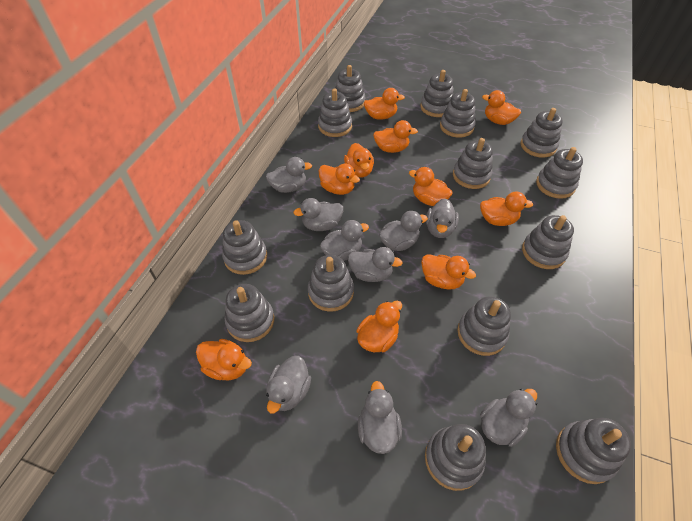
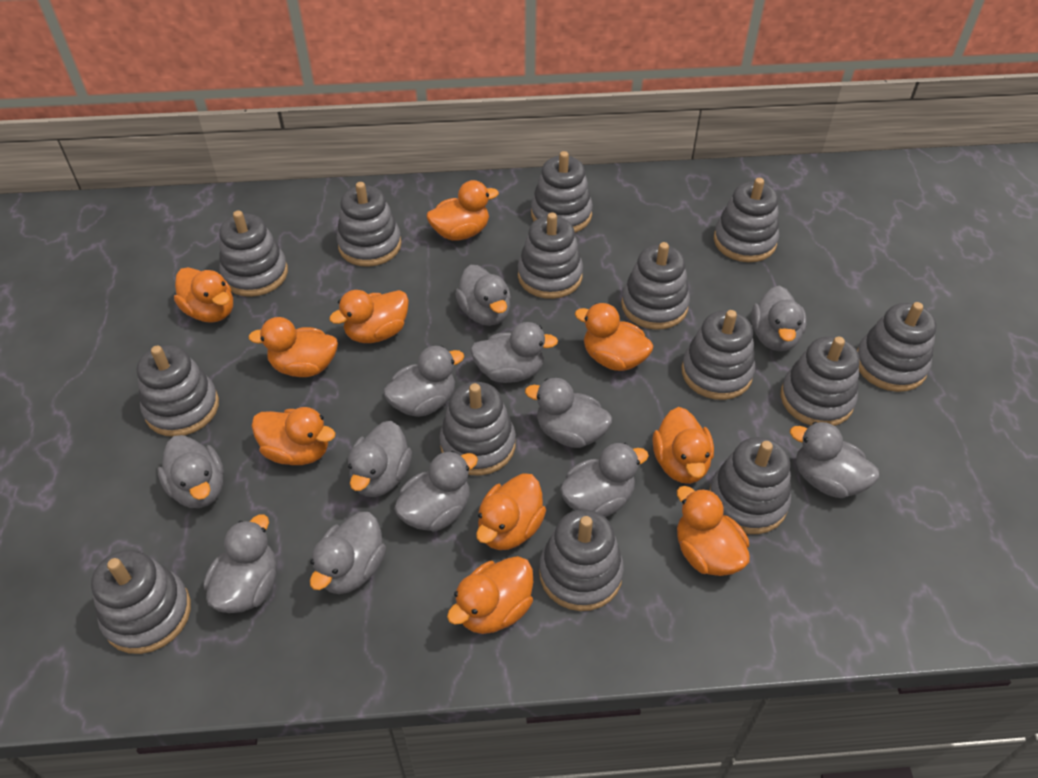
grey duck: [266,157,312,193] [266,356,311,413] [293,198,343,231] [320,220,369,261] [348,247,403,282] [358,381,402,454] [379,211,428,251] [426,199,459,238] [480,389,537,447] = 9 -> [157,435,224,508] [203,514,277,613] [310,512,386,594] [348,421,412,497] [383,346,464,417] [394,451,478,532] [455,265,511,326] [470,322,558,383] [525,378,612,448] [560,443,649,517] [751,286,807,351] [790,422,879,498] = 12

